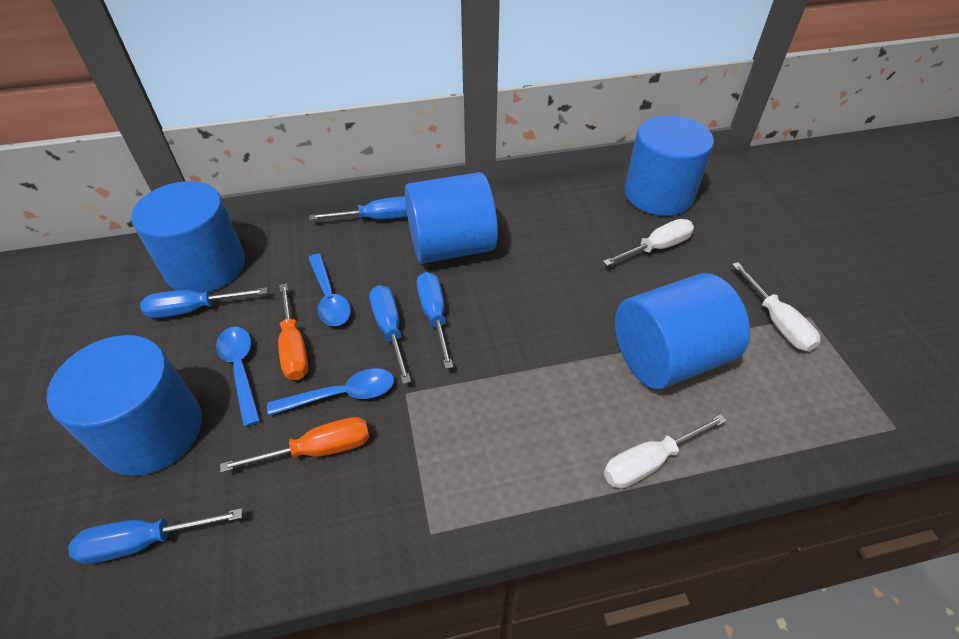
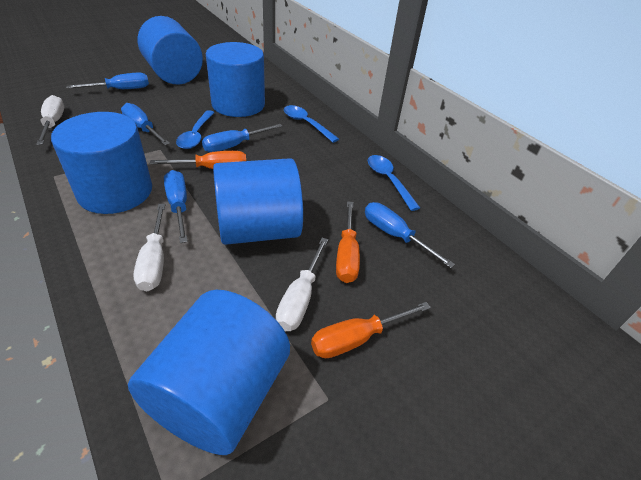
orange screwdriver: [220,417,369,472] [278,283,308,380] = 2 -> [150,151,246,169] [311,302,431,358] [336,201,360,283] = 3

